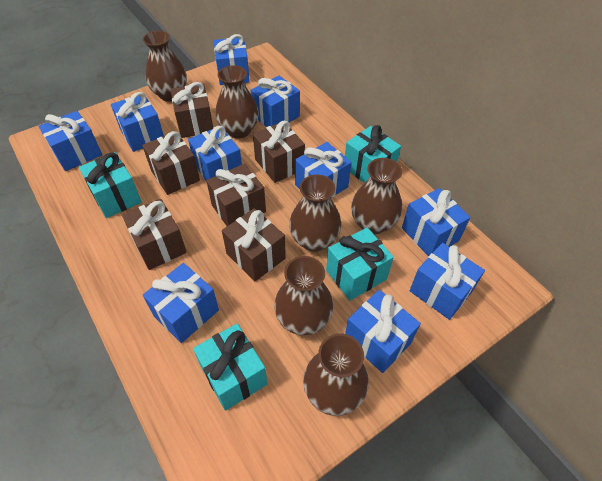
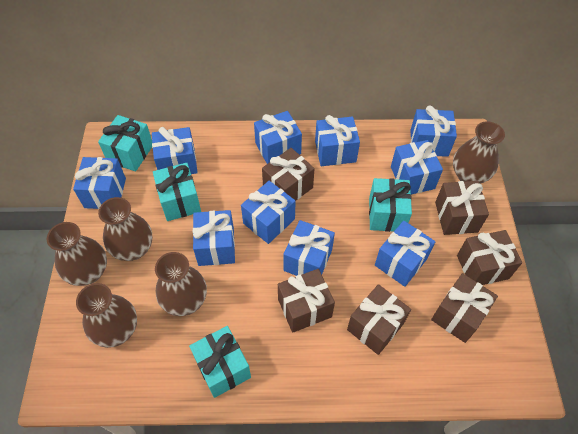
brown vase: [143,31,187,102] [215,65,259,138] [274,256,333,335] [289,175,342,252] [303,333,369,416] [351,158,402,234] = 6 -> [47,222,107,286] [76,283,137,348] [98,197,152,261] [155,252,207,316] [453,121,505,184] = 5

